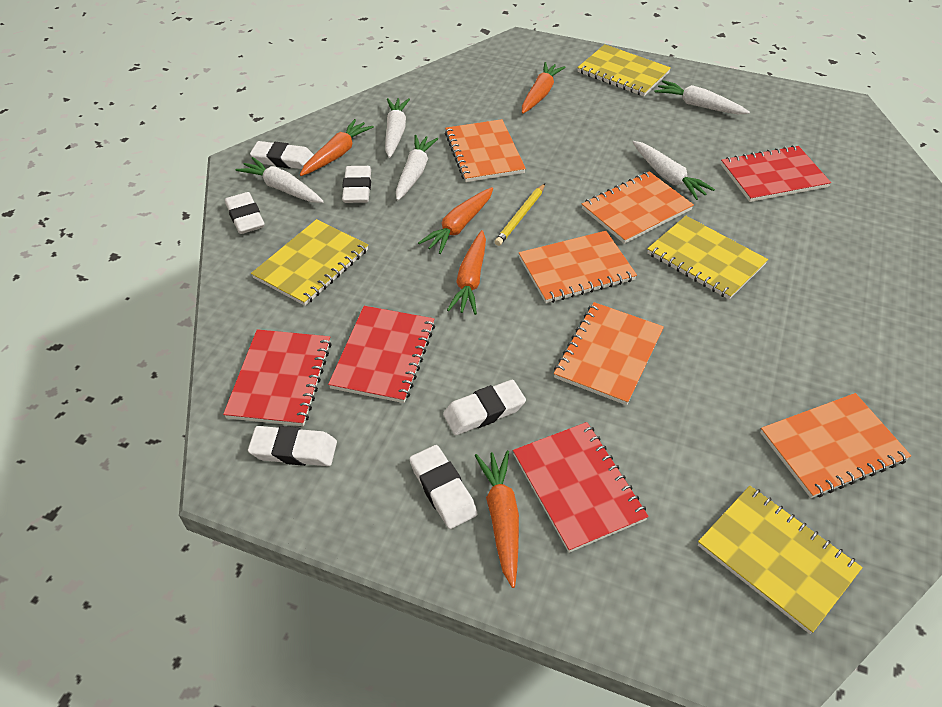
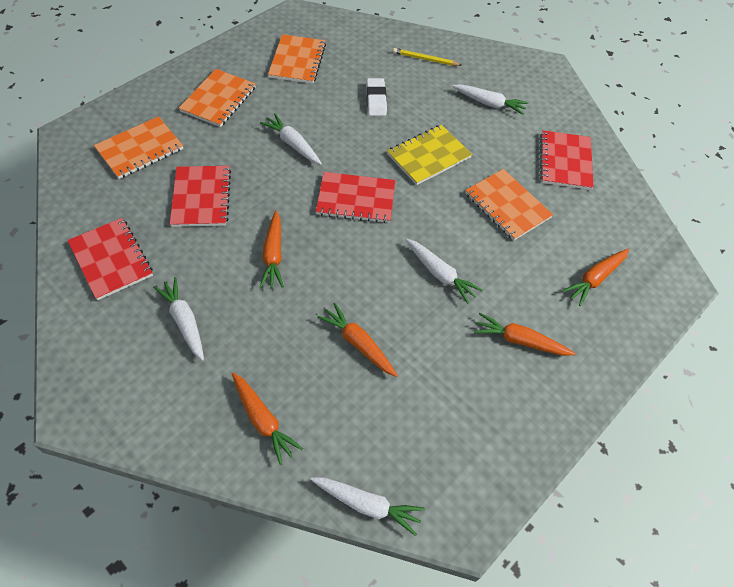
orange notebook: [445,119,526,182] [519,231,637,303] [554,302,664,405] [582,171,694,244] [760,393,911,498] = 5 -> [94,116,183,179] [179,69,256,127] [268,34,326,84] [465,169,553,241] = 4
white eraser: [225,192,265,234] [248,426,337,466] [250,141,314,169] [342,166,371,203] [410,445,478,529] [443,380,526,435] = 6 -> [366,78,387,116] = 1
yellow notebook: [251,219,368,306] [577,44,671,96] [647,216,768,300] [698,486,863,634] = 4 -> [387,125,472,185] = 1

